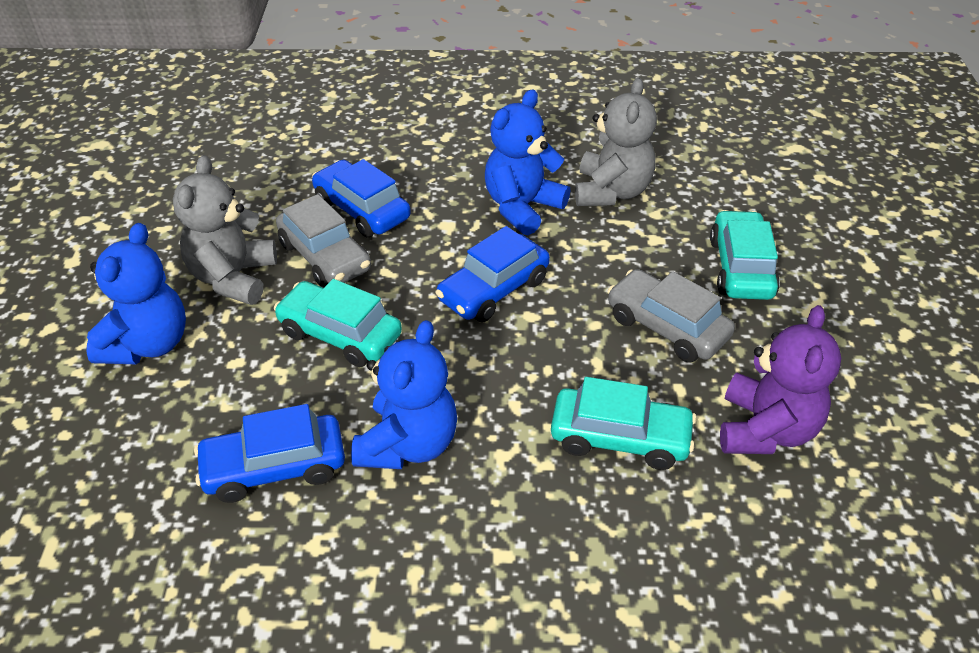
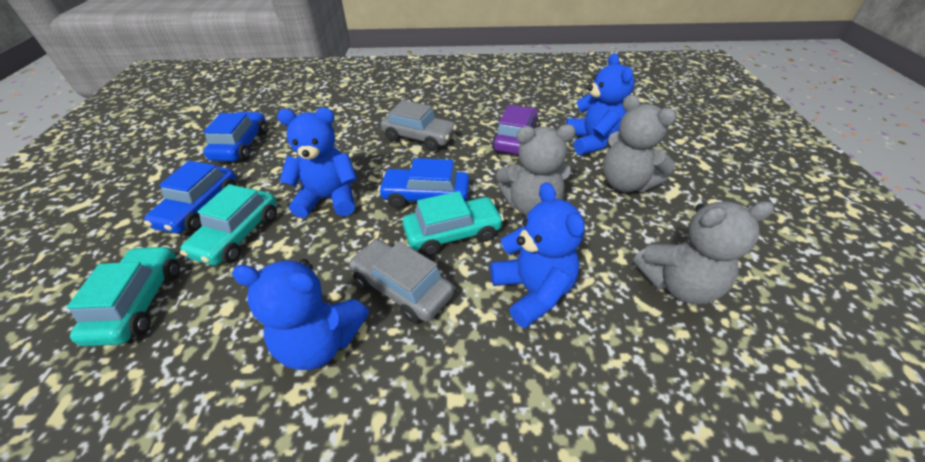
blue teddy bear: [86,223,186,364] [351,320,457,469] [485,89,570,235] = 3 -> [232,259,369,370] [277,108,357,218] [490,182,585,328] [566,53,634,155] = 4
grey teddy bear: [173,155,277,305] [575,78,657,206] = 2 -> [496,124,576,216] [603,95,676,192] [633,201,774,304] = 3
purple car: none = 0 -> [492,105,539,155] = 1
purple teddy bear: [720,305,841,454] = 1 -> none = 0

